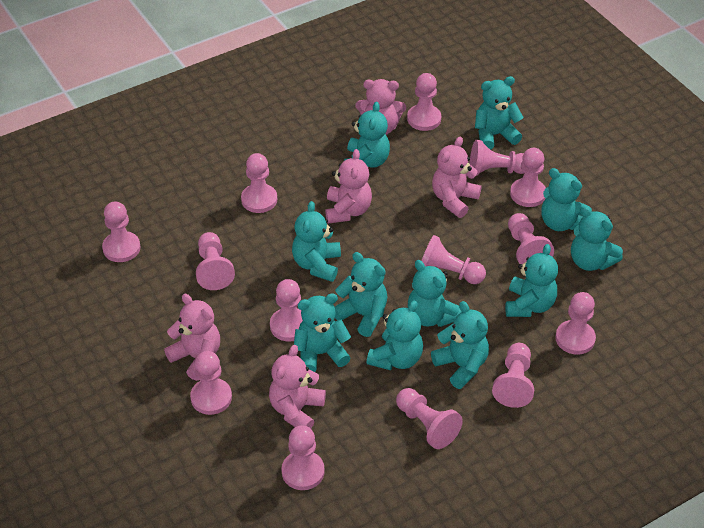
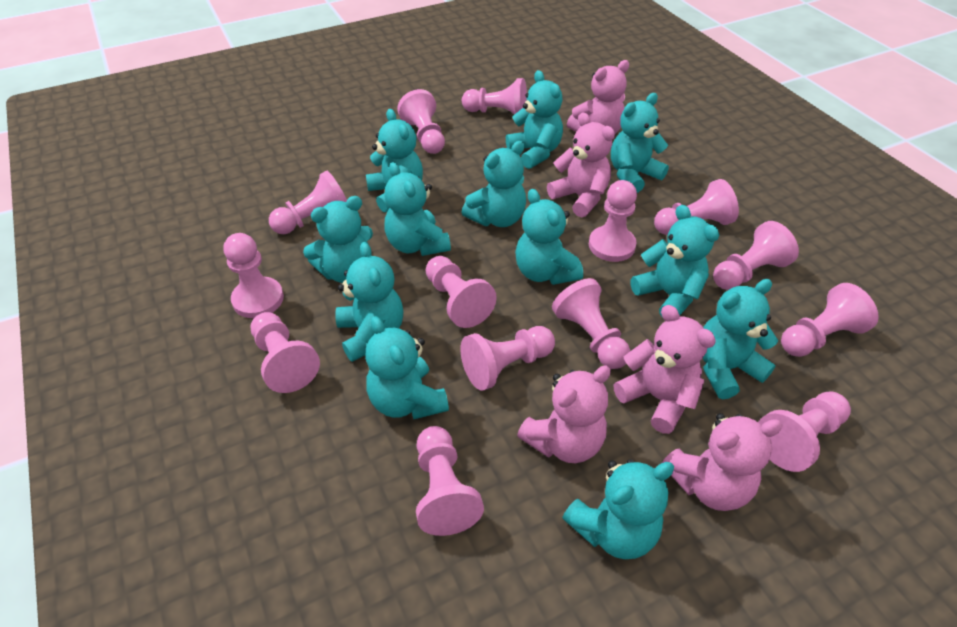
turquoise teddy bear: [292,201,341,282] [294,293,351,372] [335,252,387,337] [344,102,390,168] [366,300,423,370] [408,260,462,327] [431,301,489,389] [475,76,524,150] [505,244,558,317] [541,168,592,231] [571,206,623,271] = 11 -> [303,196,373,283] [335,242,403,362] [365,316,449,419] [366,109,423,212] [384,162,451,256] [461,141,526,227] [506,70,563,169] [515,189,583,285] [562,459,674,559] [611,93,669,193] [630,205,719,318] [702,279,778,399] = 12

